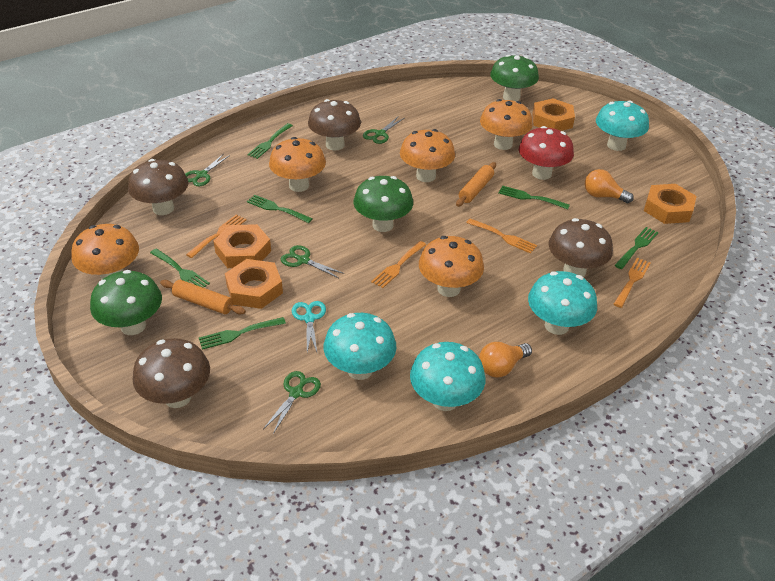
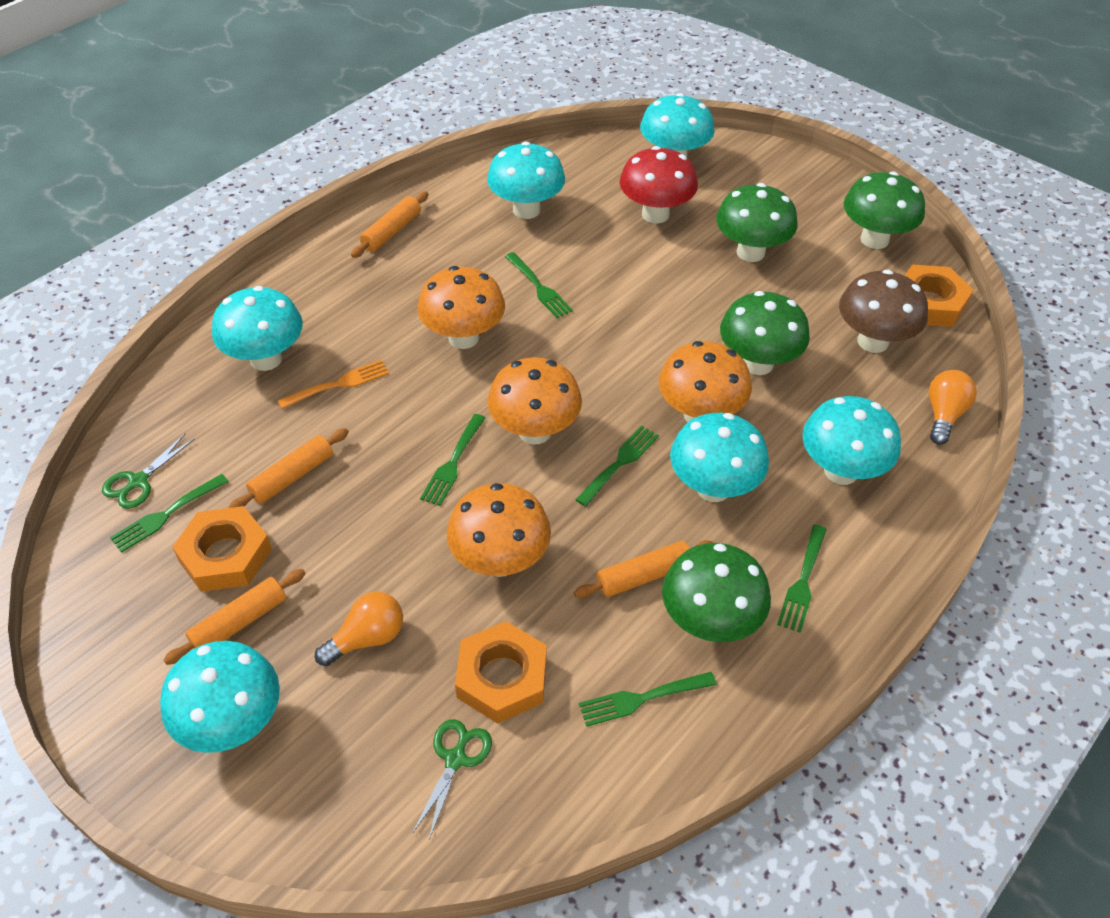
brown mushroom: [128,159,188,215] [132,338,210,408] [308,99,361,150] [549,218,613,277] = 4 -> [839,270,928,353] = 1
green mushroom: [90,270,162,335] [353,176,413,232] [490,54,539,101] = 3 -> [662,543,771,642] [716,183,798,262] [720,291,810,375] [844,171,925,249] = 4
green scissors: [185,154,230,186] [263,371,321,434] [281,245,344,278] [363,116,404,144] = 4 -> [102,434,195,509] [412,719,492,840] = 2
orange fork: [186,214,246,258] [371,241,426,288] [466,218,537,254] [614,258,650,308] = 4 -> [278,360,389,409] = 1
orange mushroom: [71,224,139,280] [269,137,326,192] [400,129,455,182] [419,236,484,297] [480,99,533,150] = 5 -> [418,266,505,349] [447,483,551,577] [487,357,582,444] [659,341,752,422] = 4
orange nut: [213,224,271,268] [225,259,283,309] [532,98,575,131] [644,184,697,224] = 4 -> [172,506,272,592] [455,621,547,724] [904,265,974,327] = 3
orange rolling pin: [160,280,246,315] [456,162,496,207] = 2 -> [164,569,305,665] [229,428,349,508] [351,191,428,258] [574,540,713,598] = 4
turquoise mushroom: [323,313,397,380] [410,342,485,411] [528,271,597,335] [596,100,649,151] = 4 -> [160,641,280,753] [212,286,303,371] [487,142,565,219] [640,93,715,157] [670,413,769,502] [802,396,901,485] = 6
turquoise scissors: [292,301,326,352] = 1 -> none = 0

